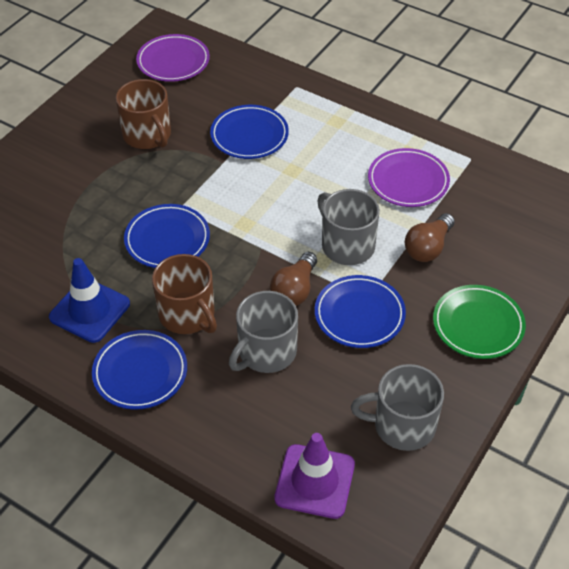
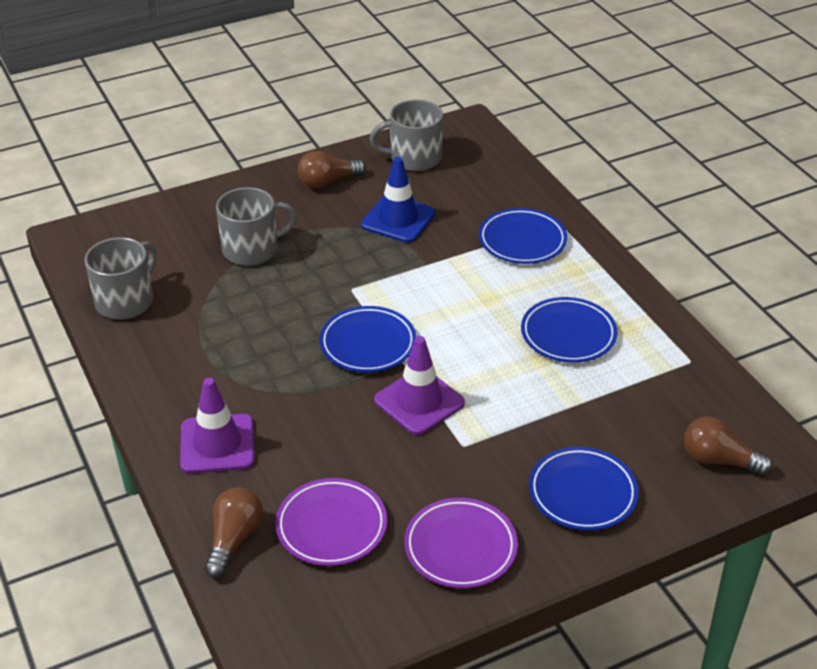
brown light bulb: [270,252,317,306] [405,213,455,262] = 2 -> [205,487,263,578] [298,151,366,189] [684,416,773,476] = 3
brown mug: [116,79,171,149] [152,254,217,334] = 2 -> none = 0
green plate: [433,285,526,359] = 1 -> none = 0
purple traffic cone: [274,433,355,519] = 1 -> [180,378,254,474] [374,336,465,435] = 2

